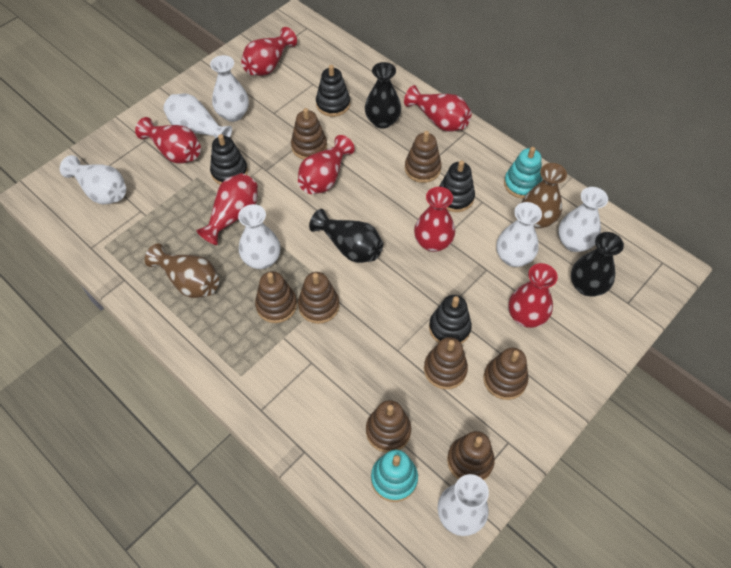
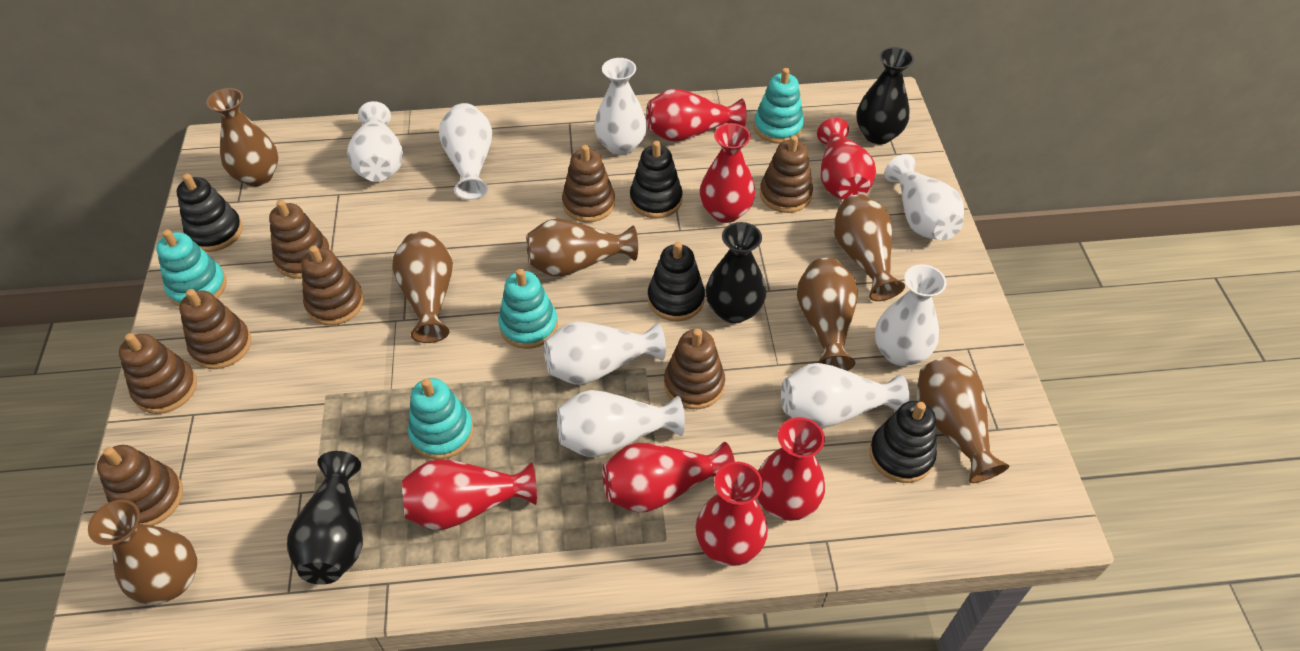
brown vase: [145,243,219,298] [522,163,567,228] = 2 -> [88,500,197,605] [206,88,278,187] [392,231,453,343] [526,218,638,277] [797,258,858,371] [833,194,905,301] [917,357,1009,483] = 7
turquoise stacking toy: [371,450,418,502] [504,147,542,199] = 2 -> [156,229,227,306] [408,378,474,460] [498,269,558,349] [754,68,804,144] = 4
white vase: [60,155,126,204] [163,94,232,138] [210,55,249,122] [238,204,280,269] [438,474,489,536] [497,202,542,267] [558,187,608,252] = 7 -> [347,101,403,182] [439,103,492,200] [544,322,666,385] [557,390,685,457] [595,58,647,155] [781,363,909,428] [875,264,947,366] [884,154,964,240] = 8

